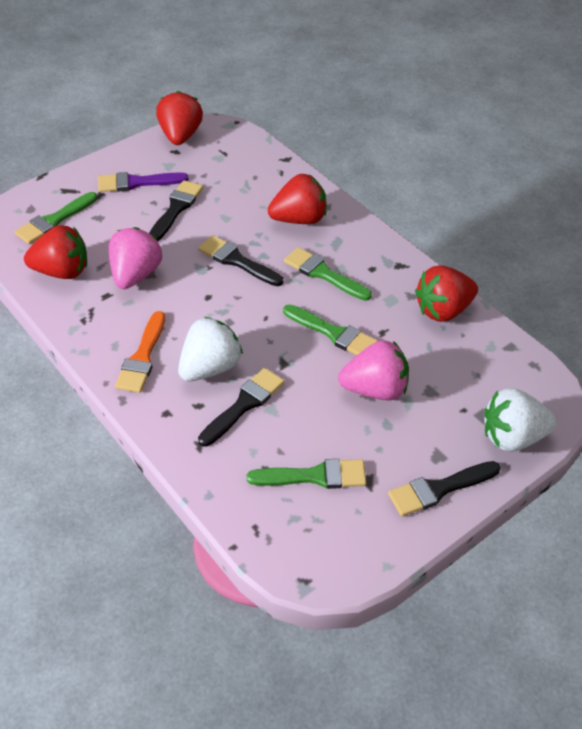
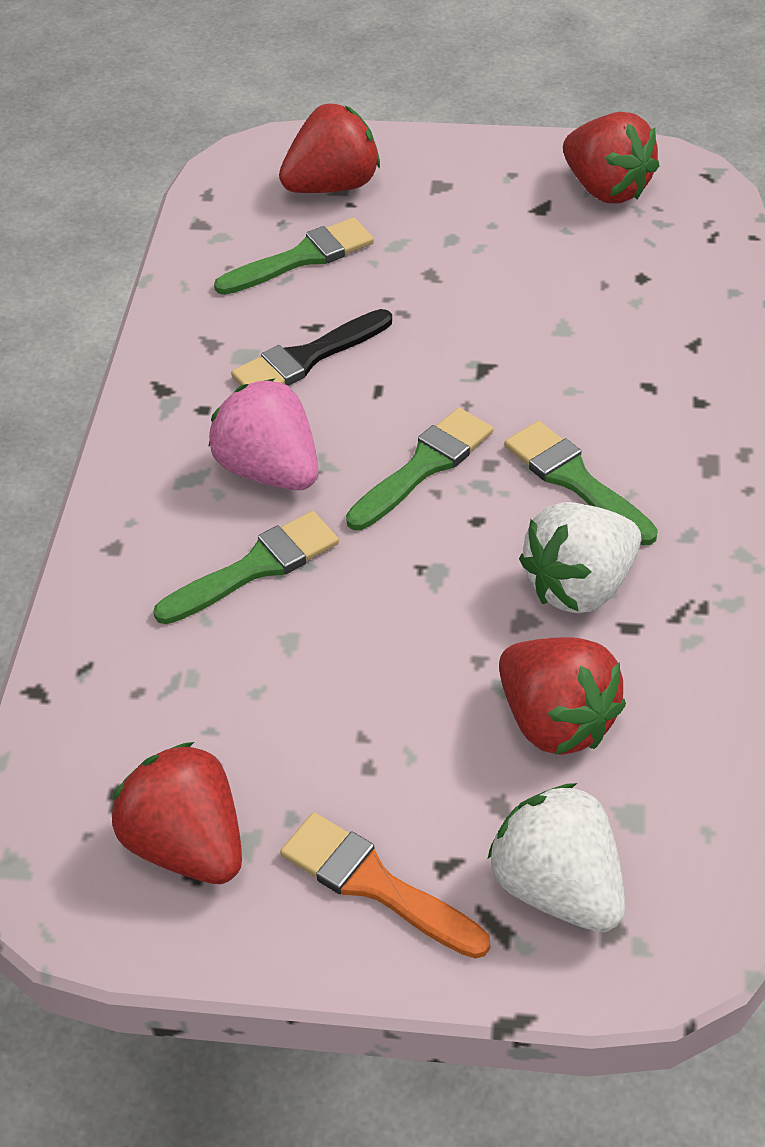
black brush: [149,180,203,242] [198,235,283,286] [198,368,285,447] [388,461,501,516] = 4 -> [231,309,392,386] = 1
pink strawberry: [109,227,162,289] [338,340,409,400] = 2 -> [208,378,318,490] = 1
purple brush: [98,172,189,192] = 1 -> none = 0

